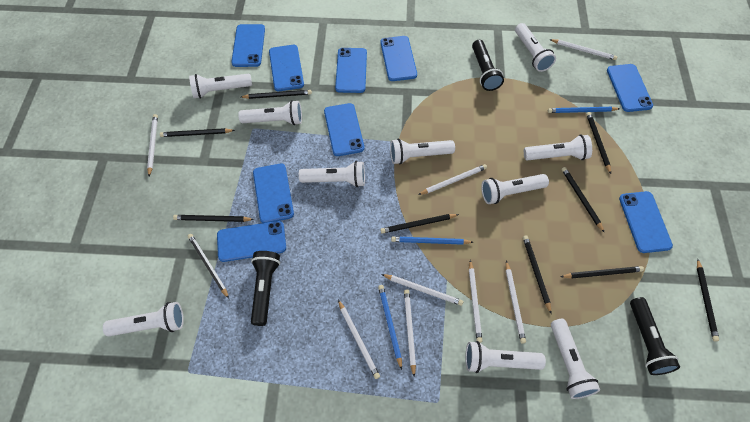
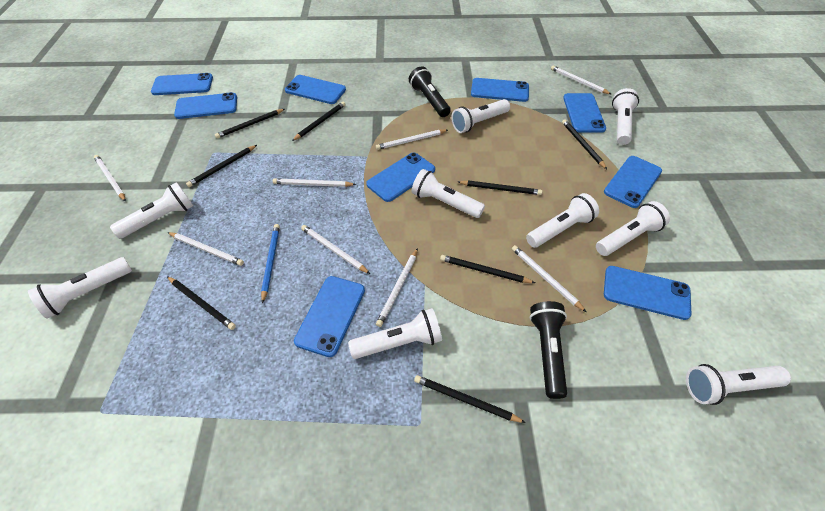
black flashlight: [251,251,280,326] [472,40,504,91] [630,297,680,375] = 3 -> [409,67,451,117] [530,301,567,399] = 2
black pencil: [160,128,235,137] [173,215,254,222] [188,234,229,299] [241,90,312,99] [380,214,459,234] [523,235,551,313] [560,266,644,279] [562,167,605,233] [586,112,611,174] [697,259,719,342] = 10 -> [167,276,236,330] [186,145,257,187] [215,109,285,139] [292,102,346,141] [414,375,526,423] [440,255,535,283] [458,180,542,195] [562,119,607,169] = 8
blue pencil: [378,285,402,370] [391,236,473,245] [548,107,620,113] = 3 -> [261,224,280,304] = 1
white flashlight: [103,302,184,337] [189,74,252,99] [238,100,302,125] [299,161,365,187] [390,138,455,164] [465,341,546,373] [481,174,549,204] [515,23,556,72] [524,135,592,160] [551,319,600,399] = 10 -> [28,257,132,319] [110,182,193,239] [348,308,442,359] [412,169,485,218] [451,99,510,133] [526,193,599,248] [596,201,670,256] [612,88,639,145] [686,364,791,405] = 9

